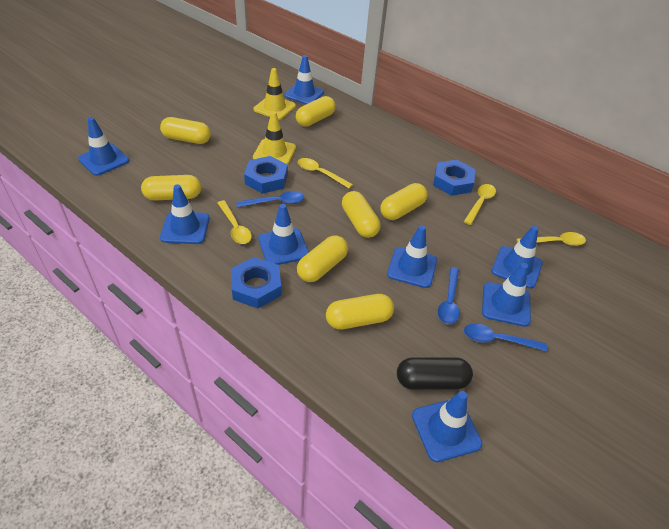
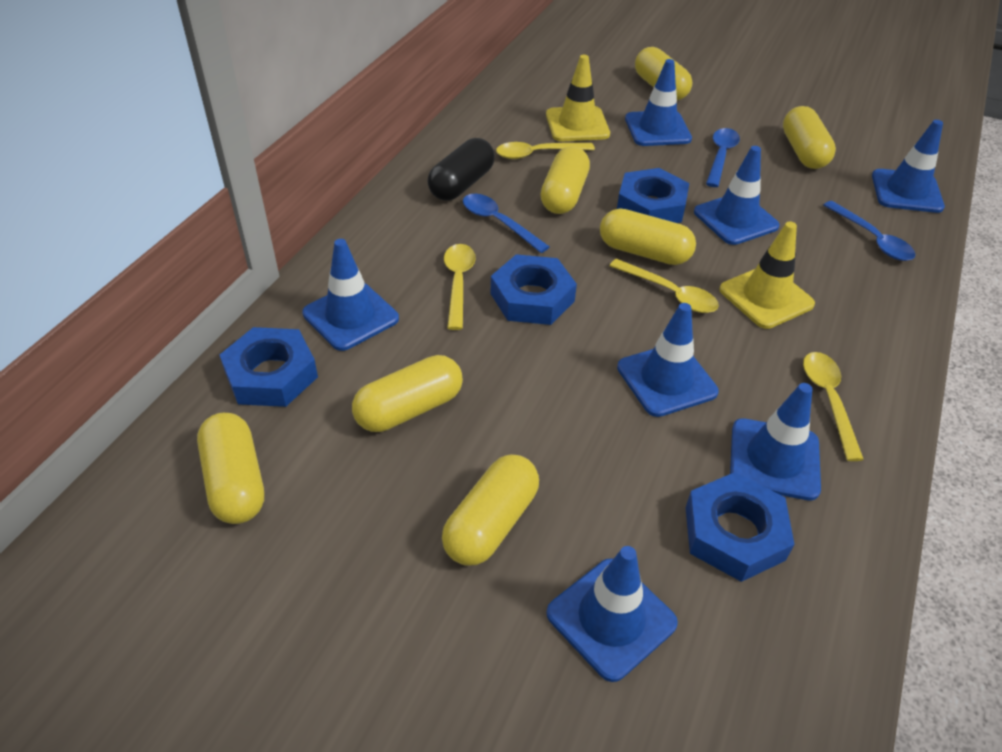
blue nut: [231,257,281,308] [244,156,288,194] [433,160,475,196] = 3 -> [220,327,318,407] [491,254,577,325] [617,168,689,223] [686,472,794,582] = 4
blue traffic cone: [78,117,129,176] [160,184,210,244] [258,204,309,265] [284,55,324,104] [387,225,437,288] [412,391,482,462] [482,263,531,327] [491,226,543,289] = 8 -> [302,239,399,351] [546,546,678,682] [617,303,719,417] [625,59,692,146] [694,146,780,245] [730,383,821,501] [872,120,945,213] = 7

